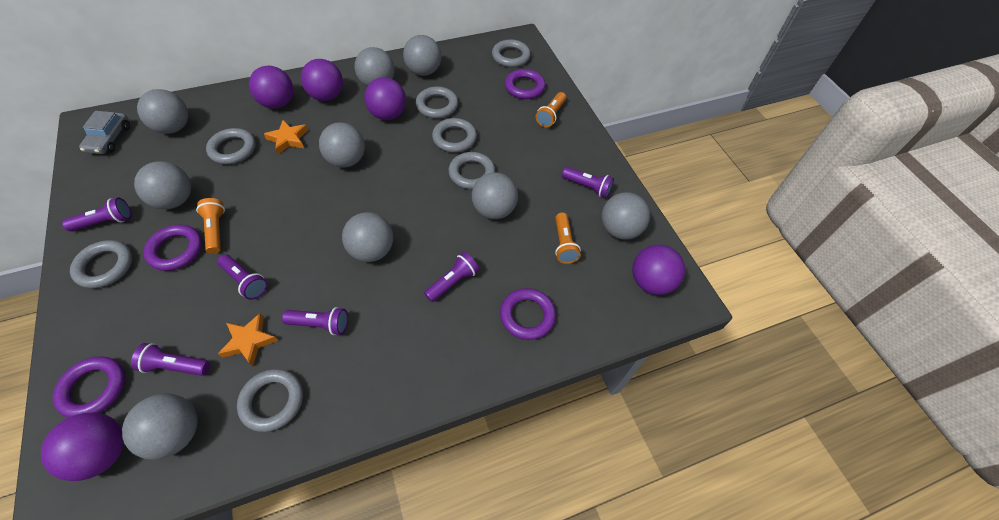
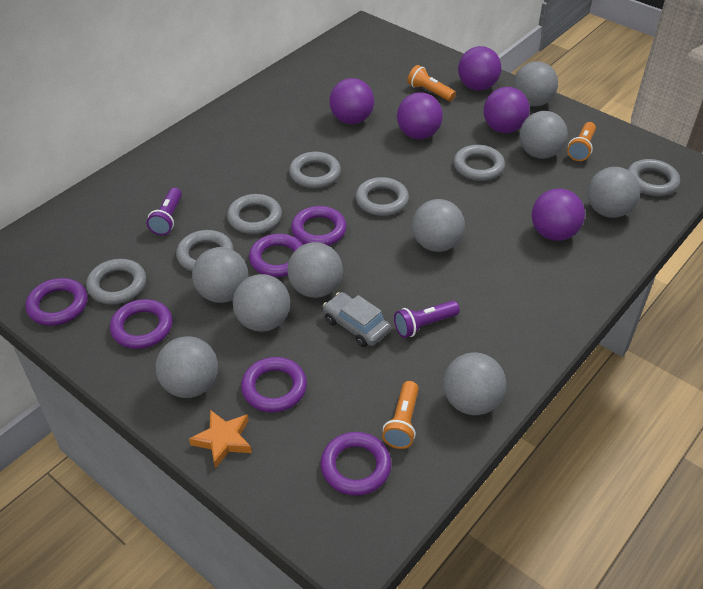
orange star: [218,313,278,366] [264,120,308,154] = 2 -> [189,410,252,469] = 1
purple flashlight: [62,197,131,231] [131,343,210,376] [217,254,268,300] [282,307,348,335] [424,252,479,302] [562,167,614,198] = 6 -> [147,188,182,235] [394,301,460,338] = 2
purple ring: [53,356,125,418] [143,225,202,271] [500,288,556,340] [505,69,545,99] = 4 -> [25,278,87,326] [110,299,172,349] [241,357,307,413] [249,234,303,277] [291,206,347,246] [320,432,392,496] = 6

